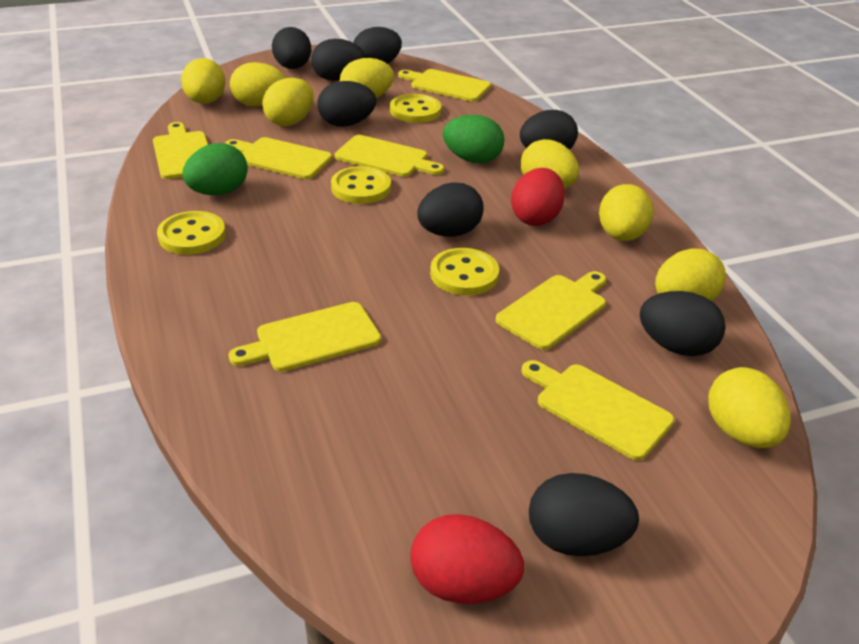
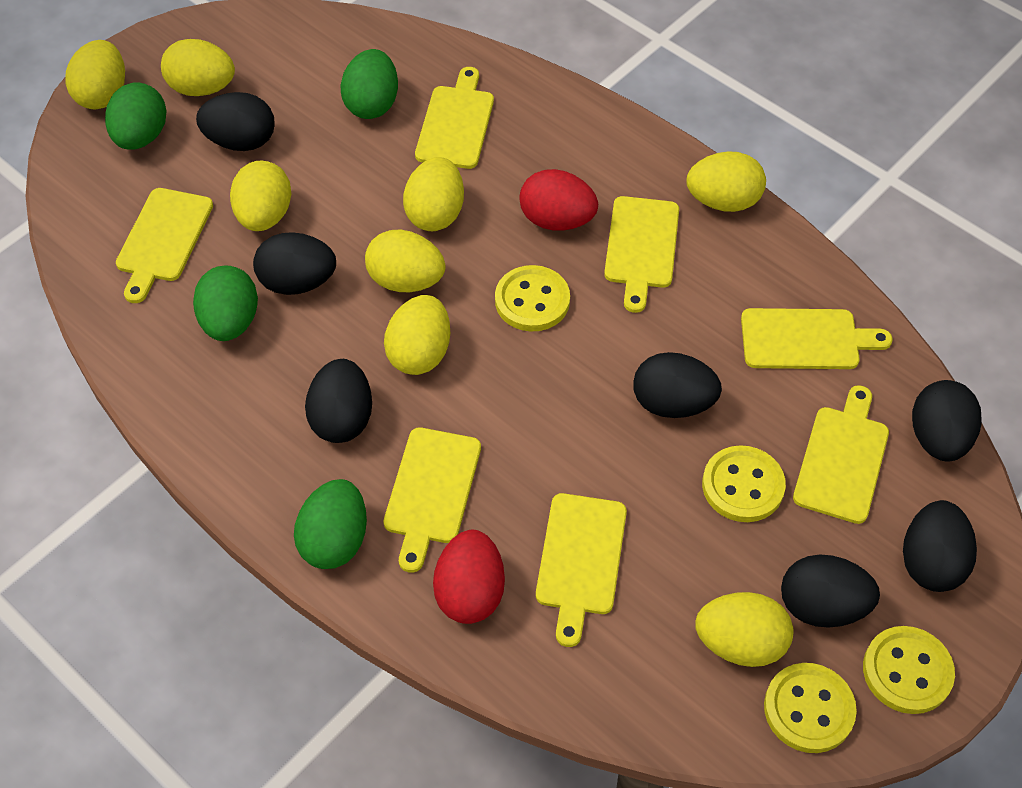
black egg: [272,27,311,69] [311,39,365,81] [317,81,376,127] [353,27,402,64] [417,182,484,237] [520,110,578,150] [529,473,639,556] [640,291,725,356] = 8 -> [196,92,275,151] [253,232,336,295] [305,359,372,443] [633,352,722,418] [781,554,880,628] [903,500,977,592] [912,380,982,462] = 7
green egg: [183,143,248,195] [443,115,505,163] = 2 -> [105,82,167,150] [193,266,258,341] [294,479,367,569] [340,49,398,119] = 4

